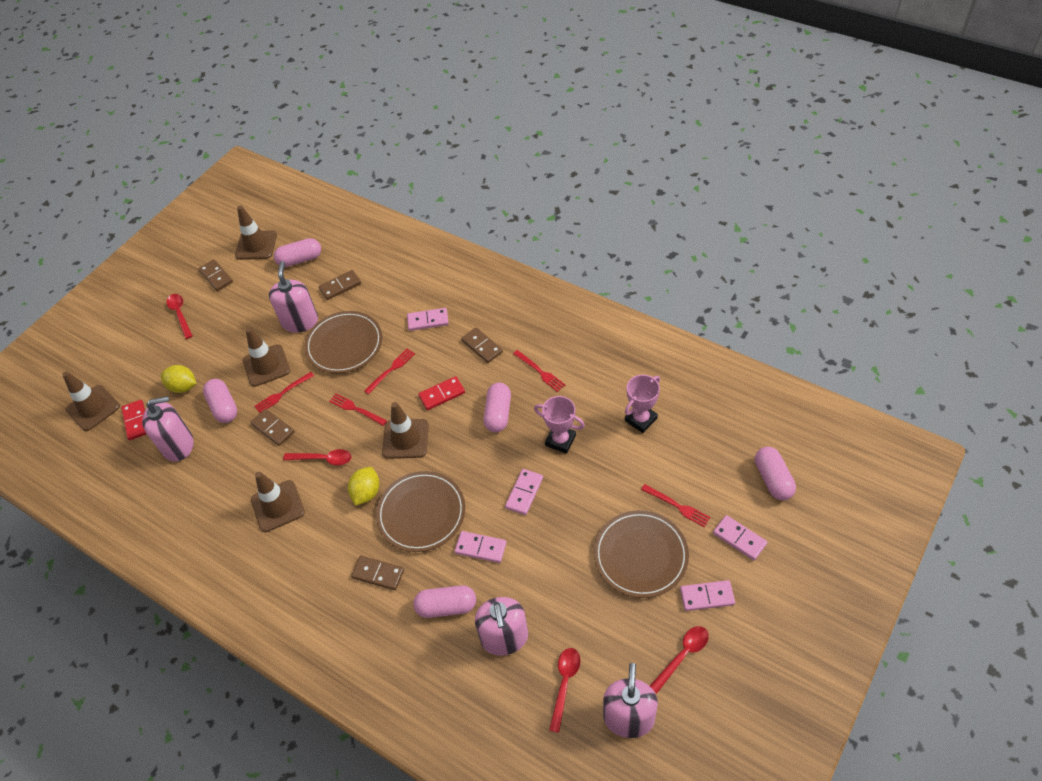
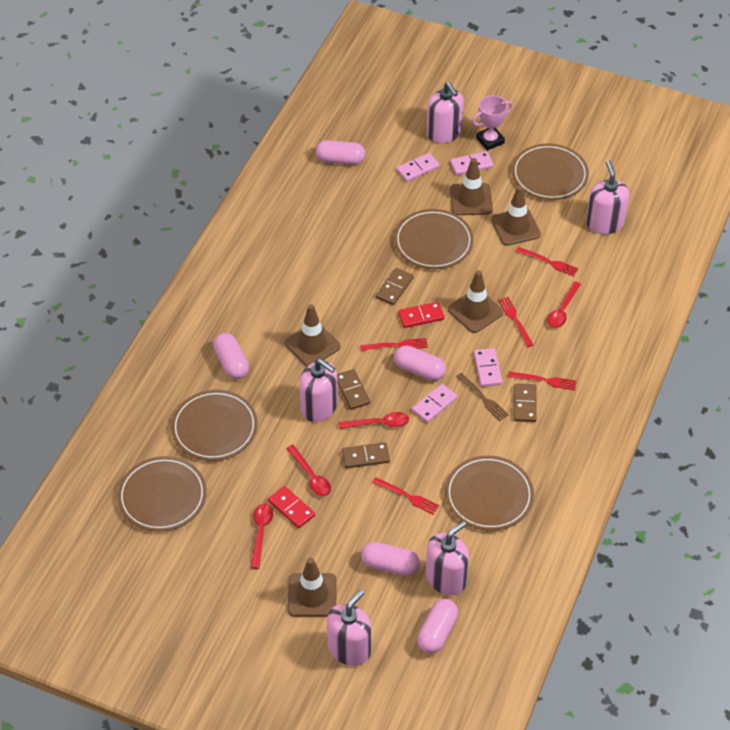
brown domino: [199,259,233,291] [250,409,295,446] [319,270,361,300] [351,556,404,590] [461,327,503,363] = 5 -> [337,369,370,410] [342,442,390,468] [376,268,414,305] [514,383,537,422] = 4
brown fork: none = 0 -> [456,373,509,421] = 1
brown plate: [304,311,383,373] [376,471,465,552] [594,510,689,598] = 3 -> [117,456,207,531] [171,390,258,461] [394,209,474,269] [445,456,534,531] [512,144,589,200] = 5
pink domino: [407,308,449,331] [455,531,506,563] [505,469,543,515] [680,580,735,611] [713,515,767,560] = 5 -> [397,153,440,182] [412,384,457,423] [450,151,494,175] [474,348,502,387] = 4
pink soap dispenser: [142,396,194,462] [269,261,318,333] [475,597,528,656] [603,663,658,738] = 4 -> [299,359,338,422] [327,590,371,666] [426,521,469,595] [427,82,464,143] [586,161,629,234] = 5
pink trophy: [534,396,585,454] [625,375,660,433] = 2 -> [472,95,513,151] = 1
yellow lemon: [161,365,196,393] [348,467,379,506] = 2 -> none = 0

